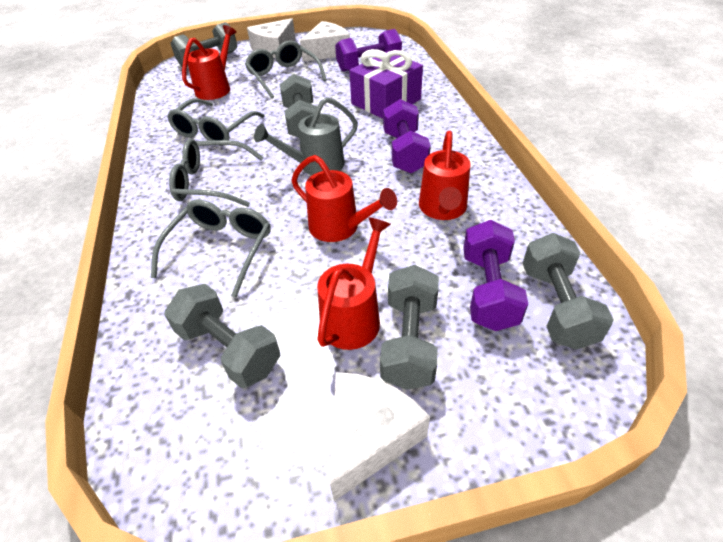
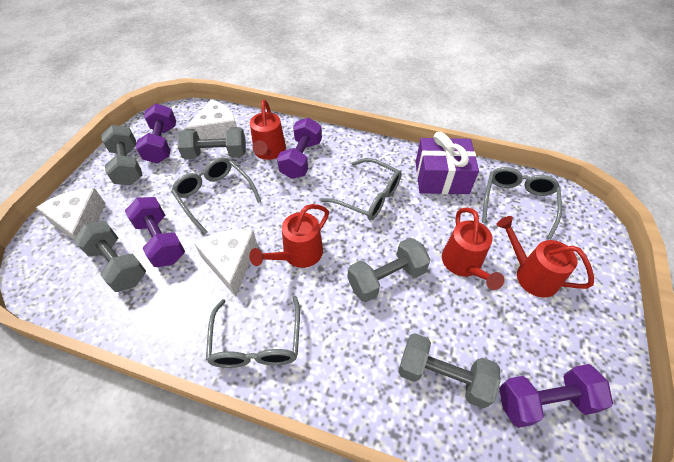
grey watering can: [254,97,358,175] = 1 -> none = 0
purple dumbbell: [335,29,402,72] [383,99,431,173] [463,220,528,331] = 3 -> [125,197,185,267] [135,103,176,163] [277,118,322,179] [499,364,613,428] = 4

